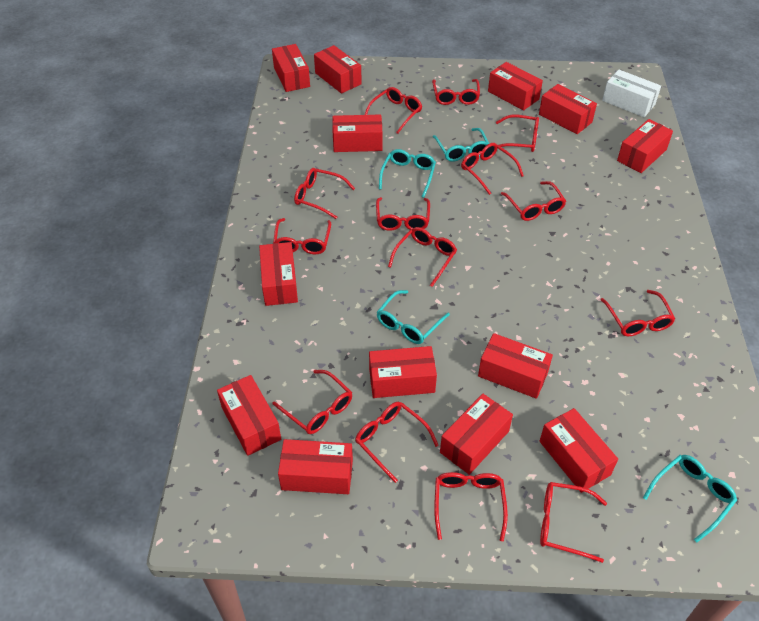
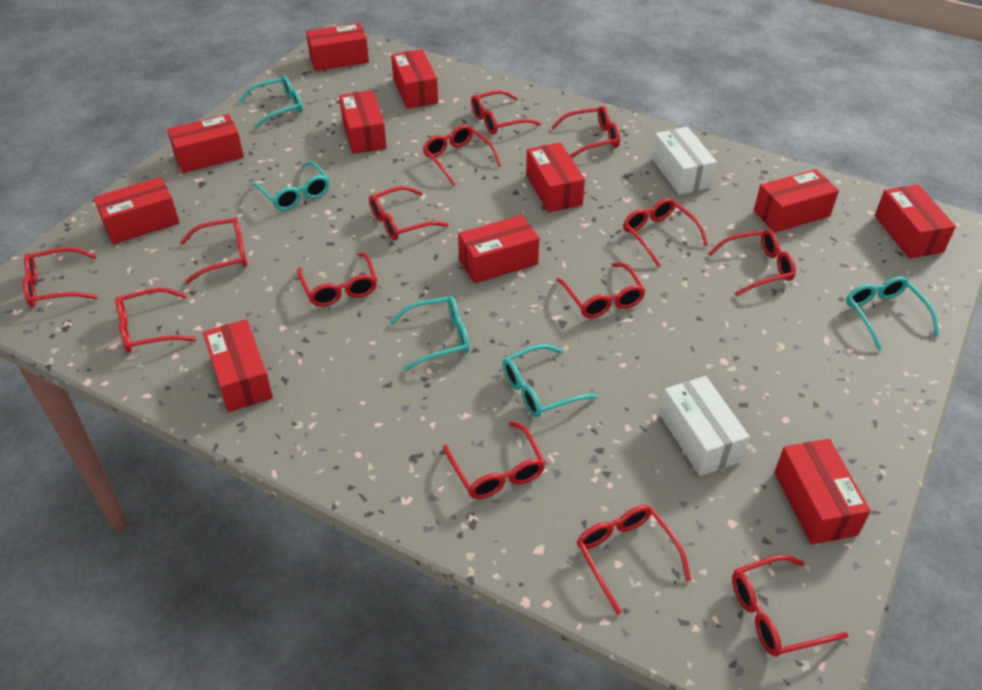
red box: [217,375,281,456] [259,242,298,306] [272,44,310,92] [278,439,353,494] [314,45,362,94] [332,114,382,152] [369,346,437,398] [440,394,513,475] [478,333,553,399] [488,62,543,111] [539,84,597,134] [539,408,618,493] [617,119,673,173] = 13 -> [94,177,180,244] [167,114,244,173] [203,319,273,412] [306,23,369,71] [339,90,387,154] [391,49,438,109] [458,215,539,284] [526,142,585,213] [754,169,839,233] [774,439,871,545] [875,184,956,258] = 11
turquoise glasses: [377,290,450,344] [379,149,436,198] [433,128,489,162] [643,455,737,543] = 4 -> [238,75,303,129] [252,161,330,211] [390,296,469,371] [502,344,598,418] [846,276,939,351] = 5
white box: [602,70,661,117] = 1 -> [652,127,717,195] [660,376,750,476] = 2

